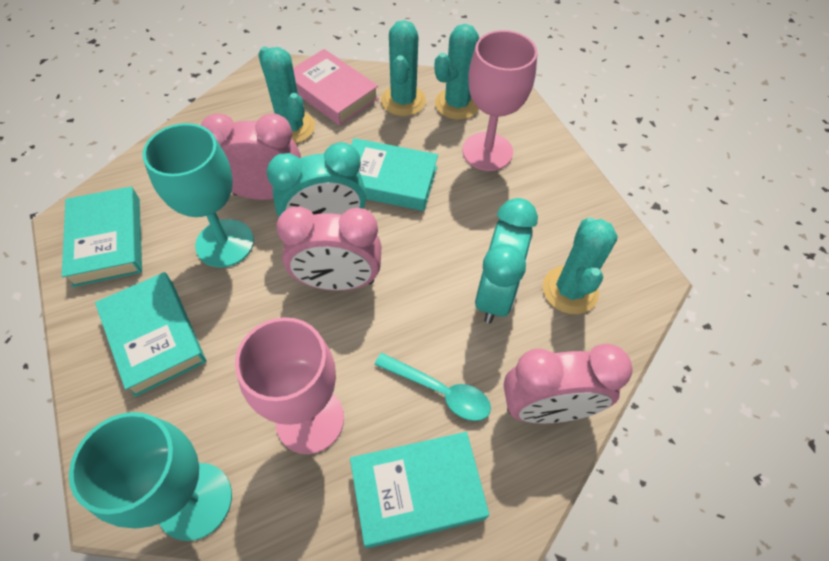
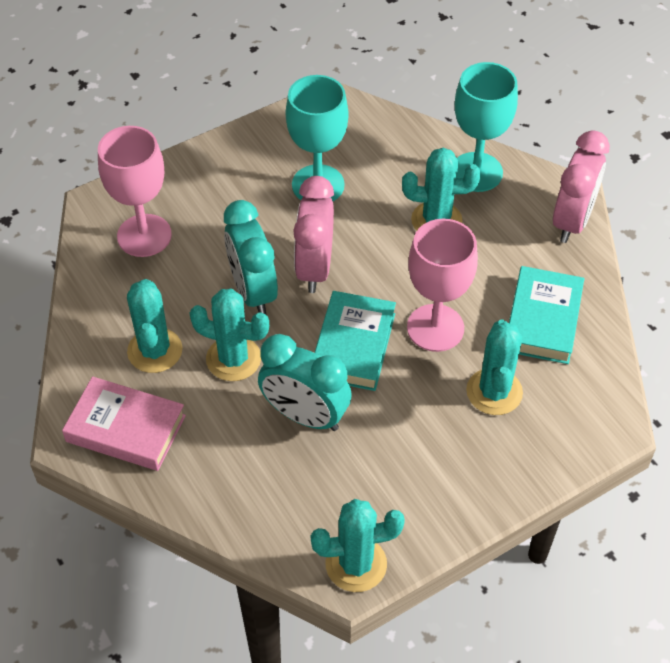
pink clock: [201,113,301,200] [277,207,382,291] [503,344,633,424] = 3 -> [293,176,334,293] [553,130,610,243] = 2
turquoise book: [62,187,142,287] [95,272,206,397] [350,432,489,548] [351,138,438,211] = 4 -> [314,291,396,391] [509,266,584,364] = 2
turquoise cactus: [258,47,315,143] [381,20,426,116] [434,24,479,120] [543,217,618,314] = 4 -> [127,279,182,373] [190,289,269,381] [311,499,405,592] [402,148,481,231] [466,320,523,415] = 5
turquoise spoon: [375,353,491,421] = 1 -> none = 0

